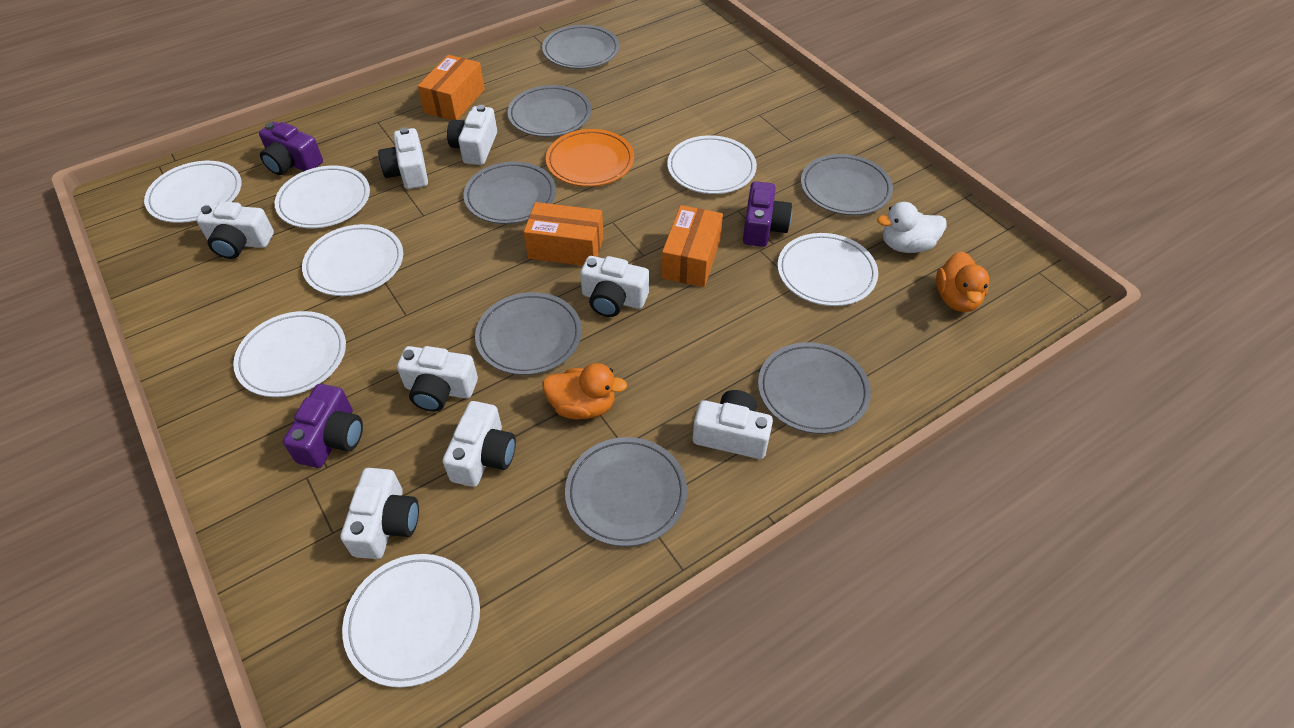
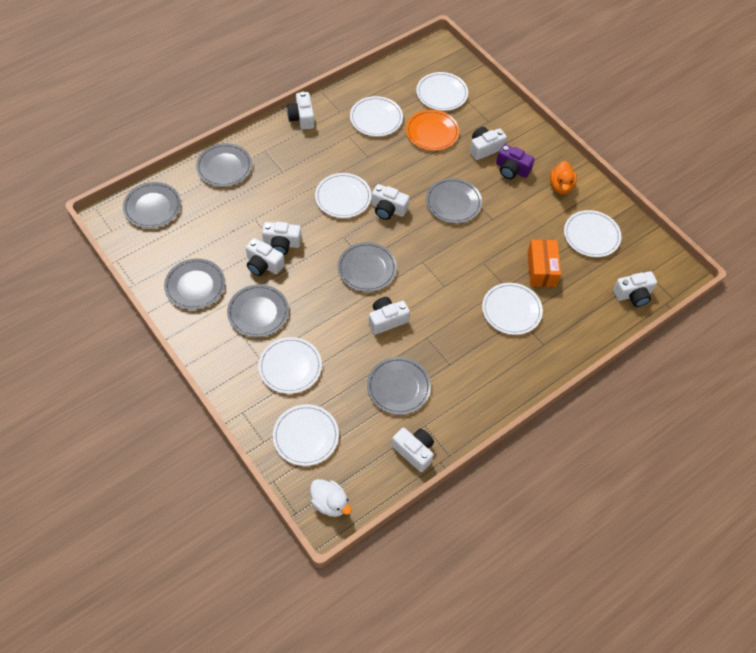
orange box: [418,55,485,120] [524,202,604,266] [662,205,723,287] = 3 -> [527,240,561,287] = 1
orange duck: [542,363,627,419] [936,251,989,312] = 2 -> [550,161,577,194] = 1
purple camera: [259,122,323,175] [283,384,363,468] [743,181,792,247] = 3 -> [496,144,535,179] = 1

